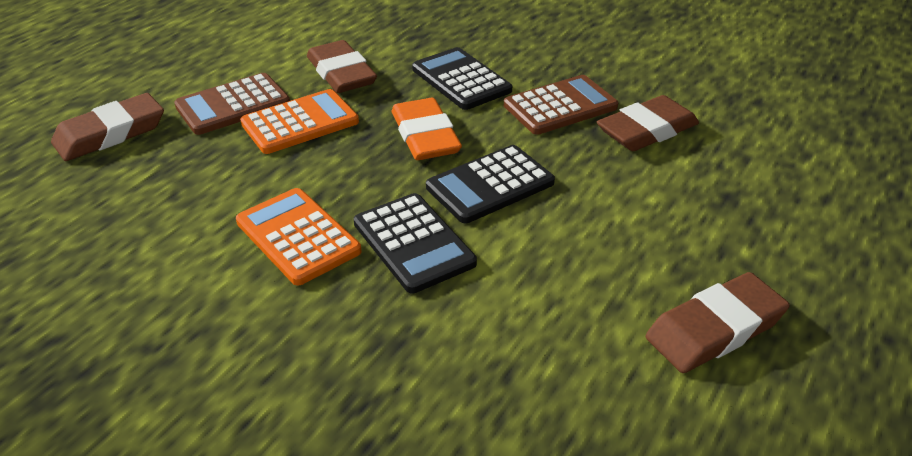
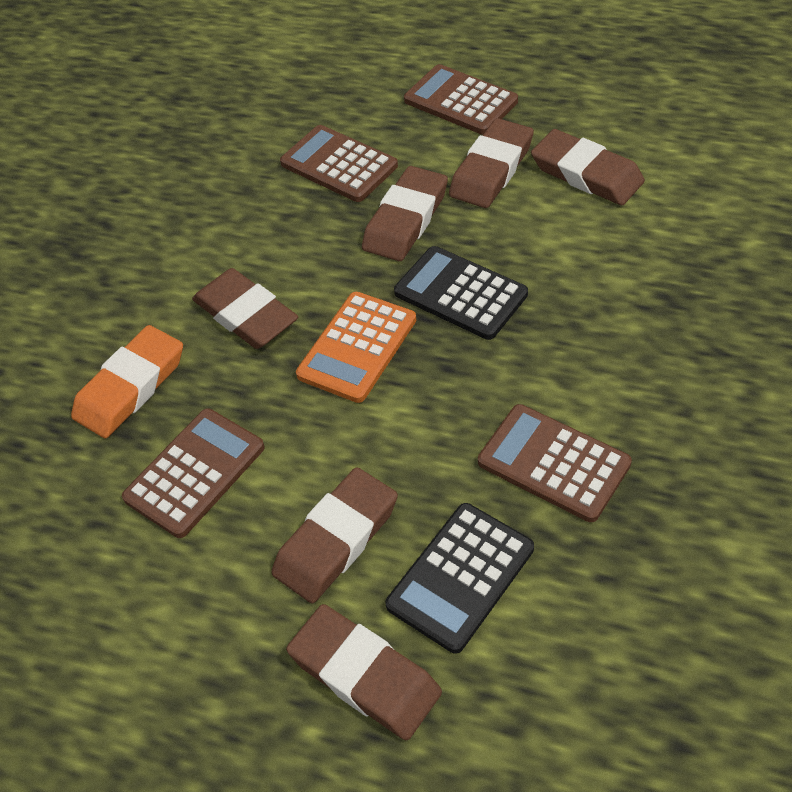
black calculator: [354,193,477,294] [412,47,512,110] [426,145,555,223] = 3 -> [385,503,534,654] [394,246,528,340] = 2
brown calculator: [174,73,290,135] [504,75,618,135] = 2 -> [122,408,265,538] [280,125,398,202] [404,64,518,135] [478,404,632,522] = 4
brown eraser: [51,93,164,161] [307,40,377,93] [597,95,699,151] [646,272,789,373] = 4 -> [192,268,298,349] [271,467,398,603] [286,604,442,740] [362,166,448,261] [449,118,534,208] [531,129,645,205] = 6
orange calculator: [236,188,361,285] [240,89,359,154] = 2 -> [296,292,416,403] = 1

